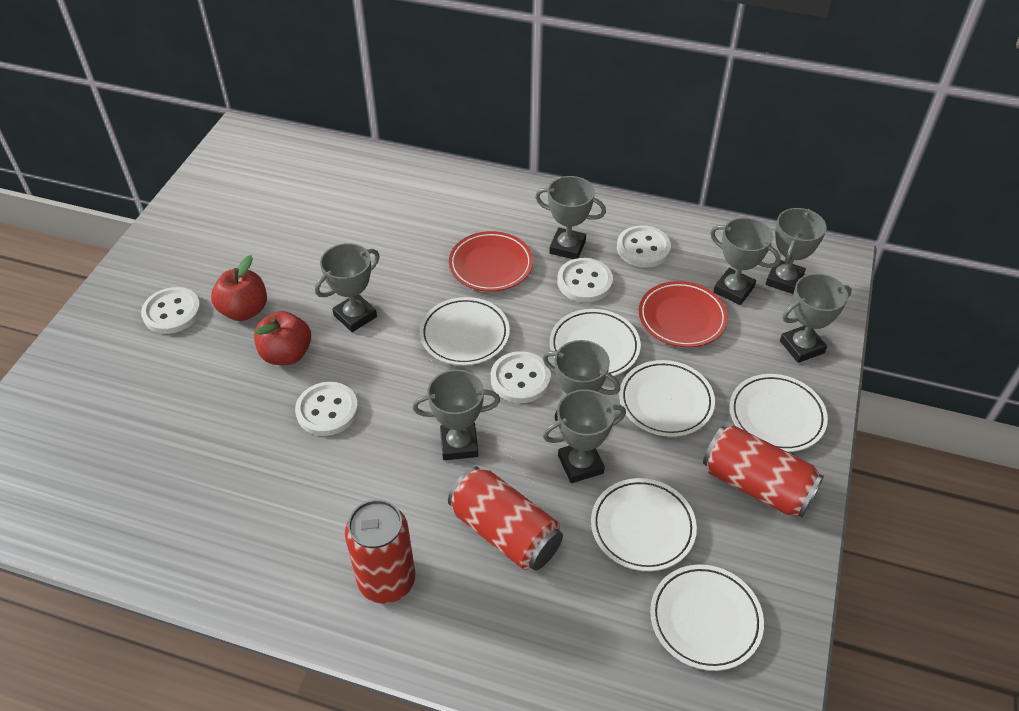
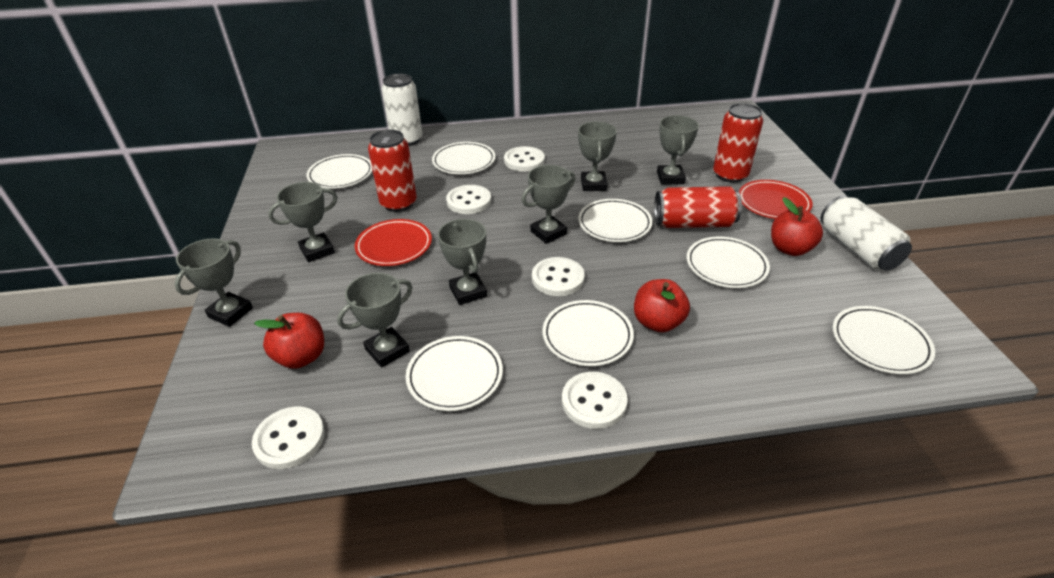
grey trophy: [315,243,380,332] [412,370,500,460] [535,176,606,259] [543,340,620,421] [543,389,626,483] [710,217,781,305] [766,208,827,294] [780,273,852,363] = 8 -> [175,238,253,327] [268,182,337,262] [337,273,413,368] [438,219,487,305] [522,165,575,244] [578,122,617,191] [657,115,699,185] = 7
red apple: [211,255,267,321] [254,311,311,365] = 2 -> [254,313,324,369] [634,279,690,333] [771,197,823,256] = 3
white can: none = 0 -> [382,74,423,146] [820,195,912,271] = 2
white plate: [420,297,510,365] [550,309,641,378] [591,478,697,571] [619,360,715,437] [650,564,764,671] [730,374,828,452] = 6 -> [306,154,372,189] [406,336,503,411] [432,142,495,174] [542,300,634,366] [578,199,653,242] [687,237,770,288] [833,306,935,374] = 7

